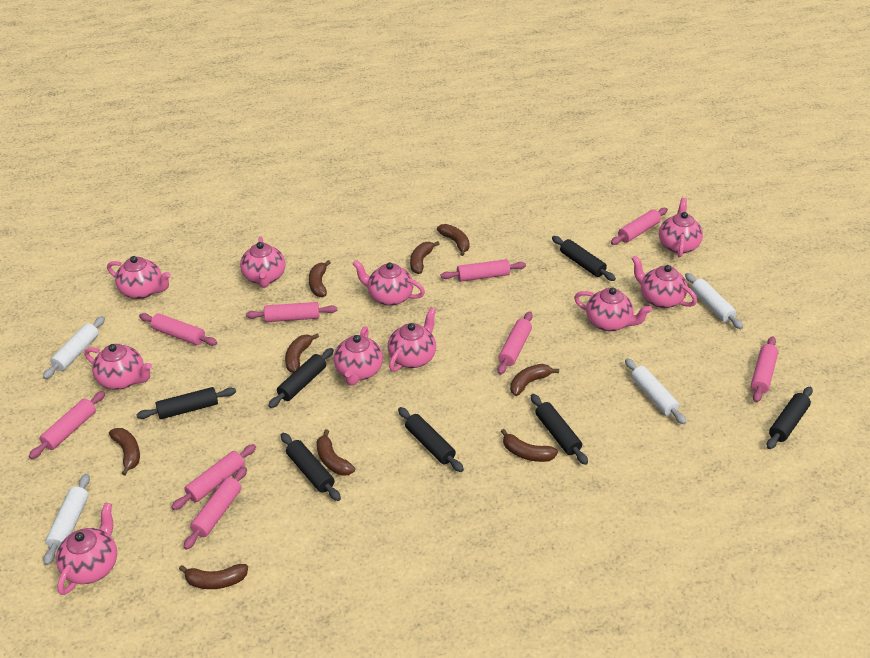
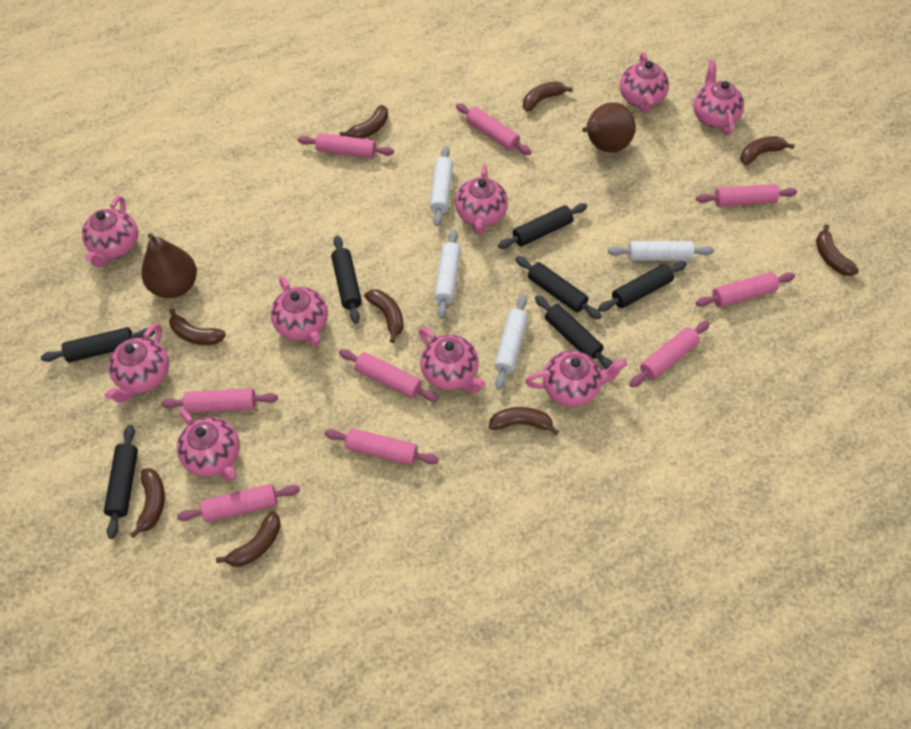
brown pear: none = 0 -> [141,233,197,298] [582,102,636,153] = 2
pink teapot: [56,503,117,595] [84,344,152,390] [107,256,171,299] [240,237,285,288] [334,326,383,386] [353,260,425,306] [388,307,436,372] [574,287,652,331] [632,256,697,308] [659,198,703,258] = 10 -> [82,196,138,267] [105,323,169,403] [177,409,240,481] [271,276,328,347] [419,327,486,394] [455,165,508,234] [525,351,627,407] [620,52,669,113] [693,60,744,136] = 9

